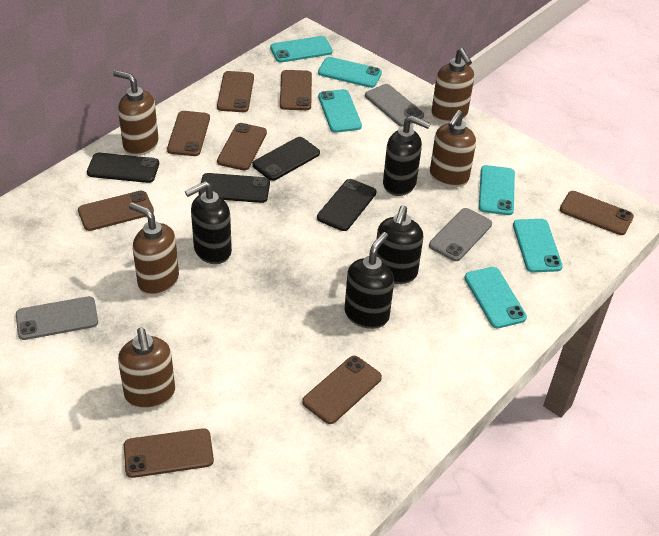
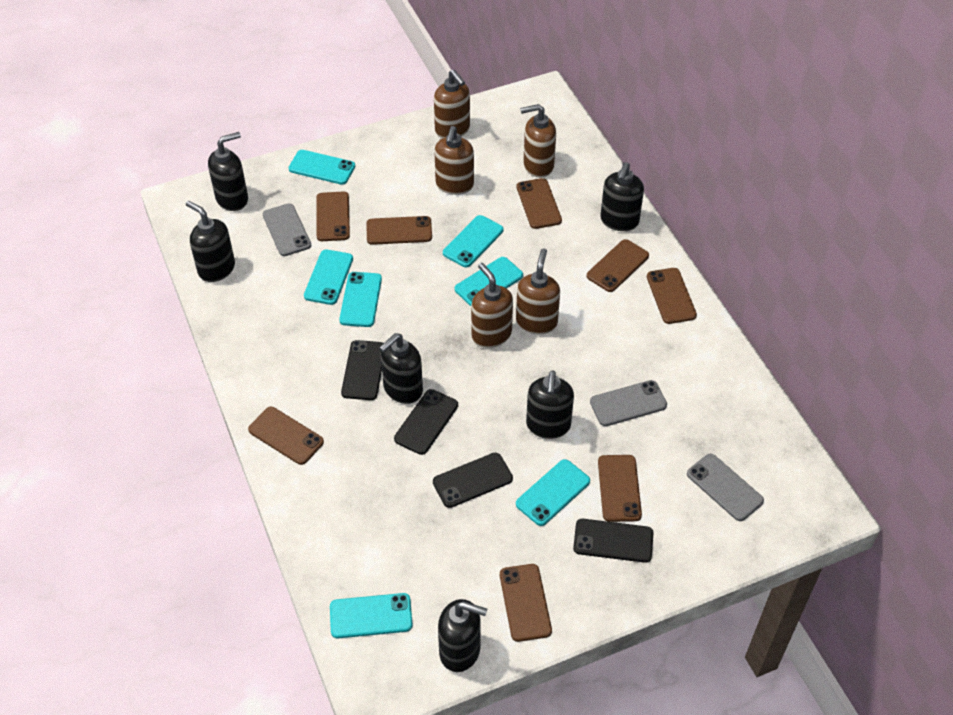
black soap dispenser: [185,181,232,264] [344,232,394,329] [377,205,423,284] [383,115,431,196] = 4 -> [186,201,235,282] [208,132,248,211] [379,333,423,404] [438,599,487,672] [526,370,574,439] [600,162,644,231] = 6
turquoise phone: [270,36,333,63] [318,57,382,88] [318,89,362,133] [465,267,527,328] [479,165,515,215] [513,219,563,272] = 6 -> [289,150,355,185] [304,249,353,305] [330,593,413,638] [339,272,382,327] [443,215,503,267] [455,257,523,306] [516,459,590,526] = 7

